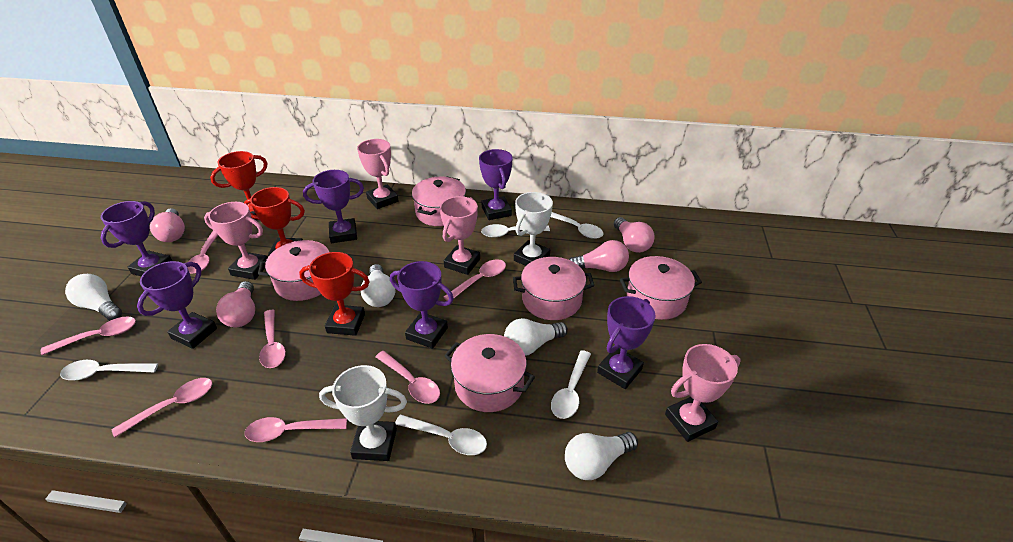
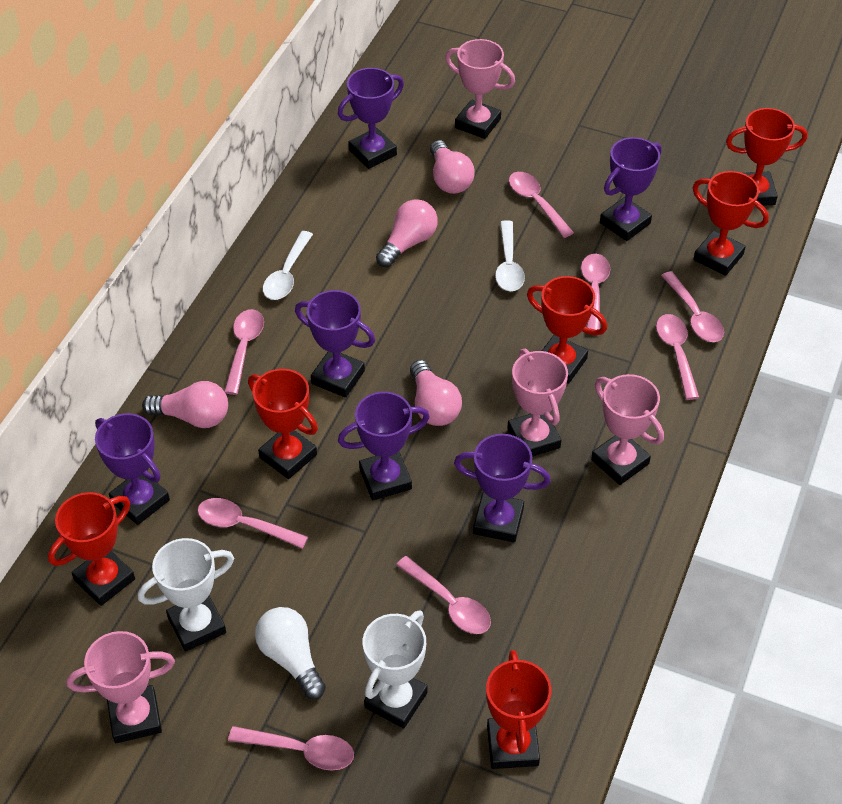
pink pot: [258,240,329,301] [412,177,466,226] [444,334,535,412] [513,257,594,320] [620,256,702,320] = 5 -> none = 0
pink spoon: [41,316,136,355] [111,378,213,437] [187,230,218,274] [245,417,347,442] [259,310,286,368] [375,351,440,404] [444,259,506,301] = 7 -> [197,498,308,549] [224,309,264,395] [228,726,354,771] [396,556,491,634] [509,172,574,238] [581,254,610,330] [656,314,699,400] [661,271,724,342] = 8
red trophy: [210,151,268,220] [244,187,305,256] [299,252,370,336] = 3 -> [48,492,135,606] [248,369,318,479] [486,650,551,769] [527,276,607,384] [693,171,769,276] [726,108,808,206] = 6
white light bulb: [65,274,122,320] [361,264,395,307] [504,318,568,356] [565,432,638,480] = 4 -> [255,607,326,699] = 1
white spoon: [60,360,158,380] [395,414,487,455] [481,224,550,238] [551,212,604,239] [551,350,591,419] = 5 -> [263,231,313,300] [495,220,525,291] = 2

